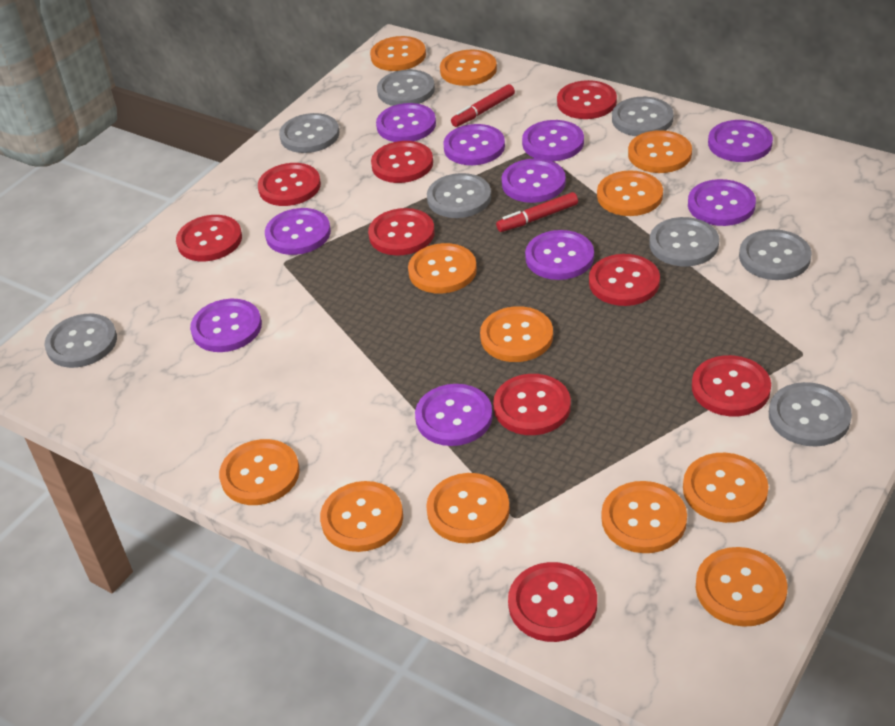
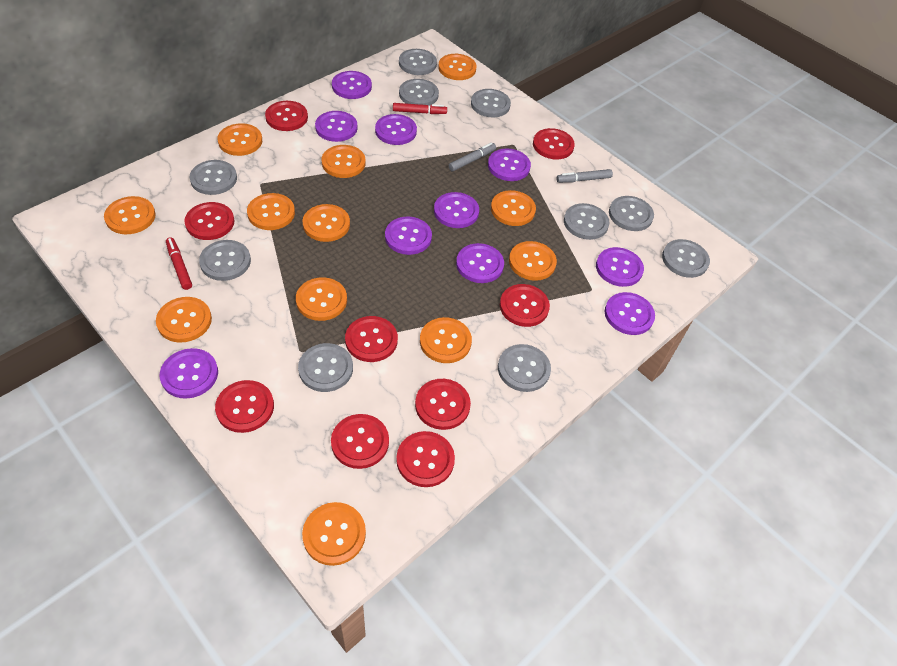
grey button: [44,314,117,368] [279,113,339,153] [377,70,435,106] [427,173,491,218] [612,97,673,136] [649,217,719,266] [739,229,812,280] [769,382,852,447] = 8 -> [190,160,237,195] [199,240,251,281] [298,343,353,392] [399,49,437,75] [399,79,439,106] [471,89,511,117] [498,344,551,392] [564,203,609,240] [609,196,654,231] [662,239,710,278] = 10
grey marker: none = 0 -> [449,143,496,171] [556,169,613,183] = 2

